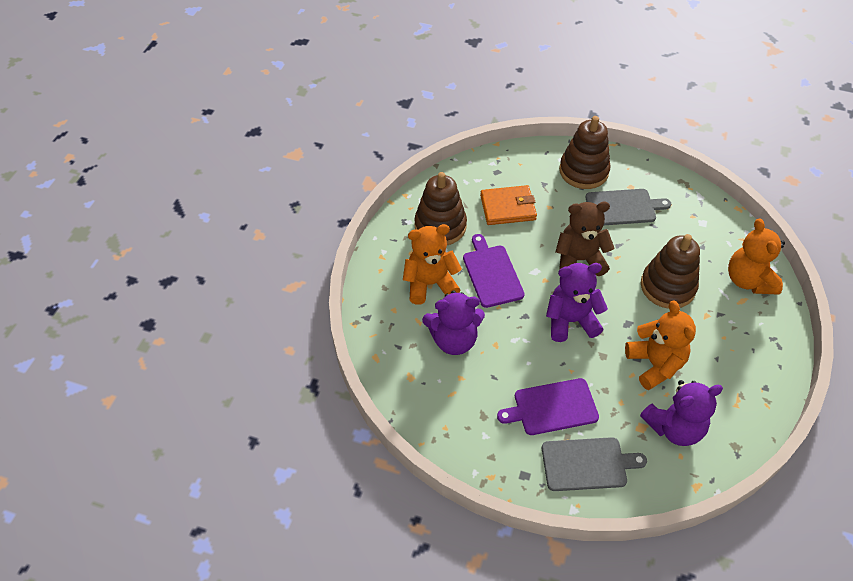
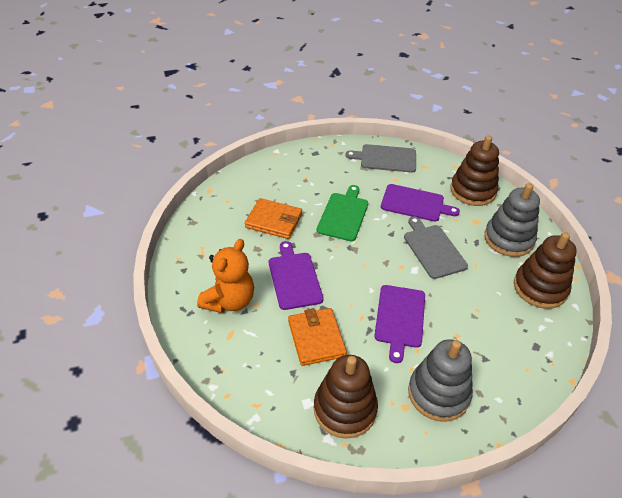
brown teddy bear: [555,202,614,276] = 1 -> none = 0
green cutting board: none = 0 -> [317,185,368,241] = 1
grey stacking toy: none = 0 -> [408,339,473,422] [484,183,540,257] = 2
orange teddy bear: [403,224,462,305] [625,301,696,390] [728,219,785,295] = 3 -> [197,239,254,313] = 1
orange wallet: [480,185,537,225] = 1 -> [245,198,302,239] [288,308,347,366] = 2
purple cutting board: [463,234,525,308] [497,378,599,435] = 2 -> [269,241,323,310] [374,285,425,363] [381,184,460,222] = 3
purple teddy bear: [422,290,485,355] [546,263,608,342] [640,380,723,446] = 3 -> none = 0

